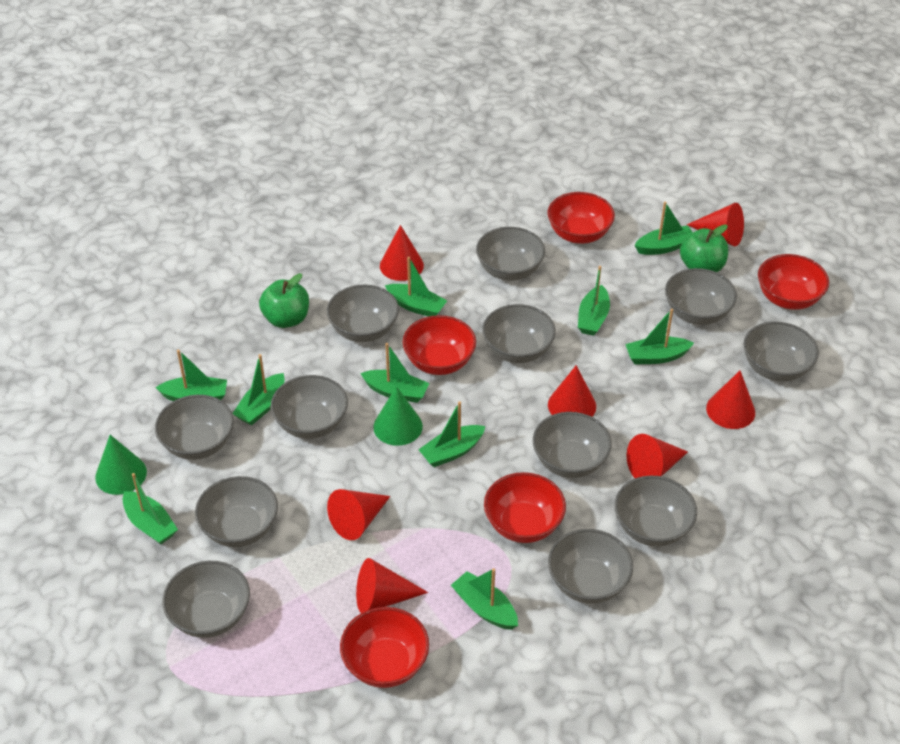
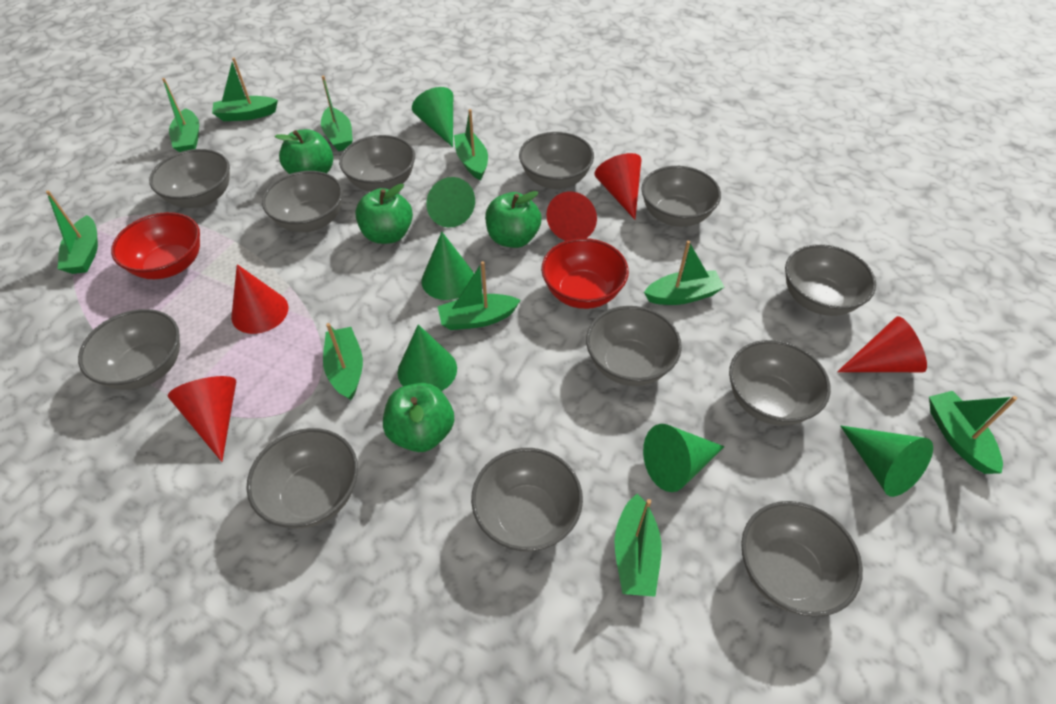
green apple: [259,274,309,328] [680,224,728,272] = 2 -> [275,129,333,174] [355,184,413,244] [383,383,454,452] [485,191,542,248] = 4
green cone: [95,435,147,495] [373,386,423,446] = 2 -> [398,324,457,391] [412,87,453,147] [421,232,474,300] [426,177,475,228] [643,424,725,492] [840,425,933,497] = 6
red bowl: [340,607,429,688] [402,315,476,375] [484,472,566,543] [547,192,615,244] [758,254,829,310] = 5 -> [111,212,200,279] [541,238,629,309] = 2
red cone: [327,489,390,540] [356,558,428,613] [380,225,424,281] [548,365,596,417] [627,434,688,478] [687,203,744,246] [706,371,755,429] = 7 -> [168,376,236,462] [231,264,288,334] [546,192,597,241] [595,153,642,220] [837,316,927,372] = 5

